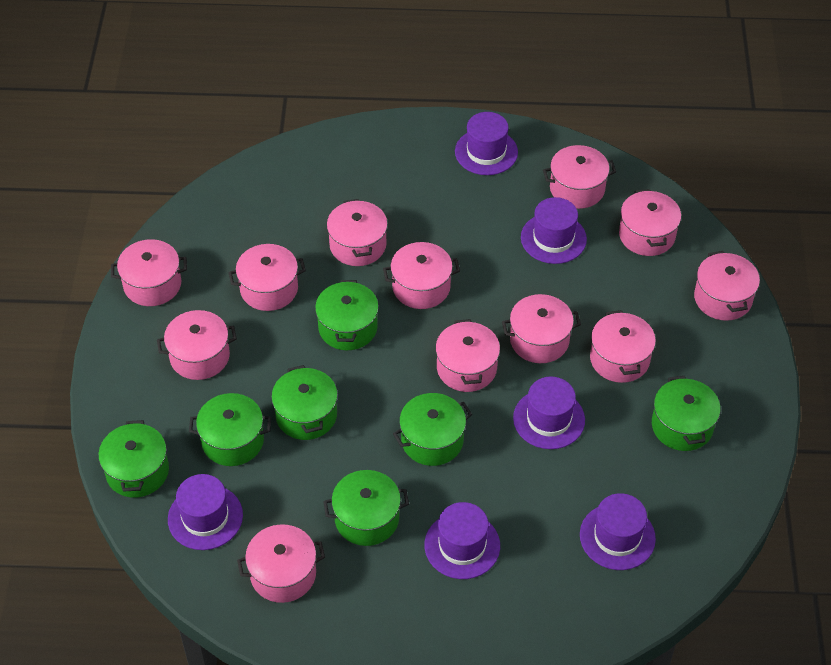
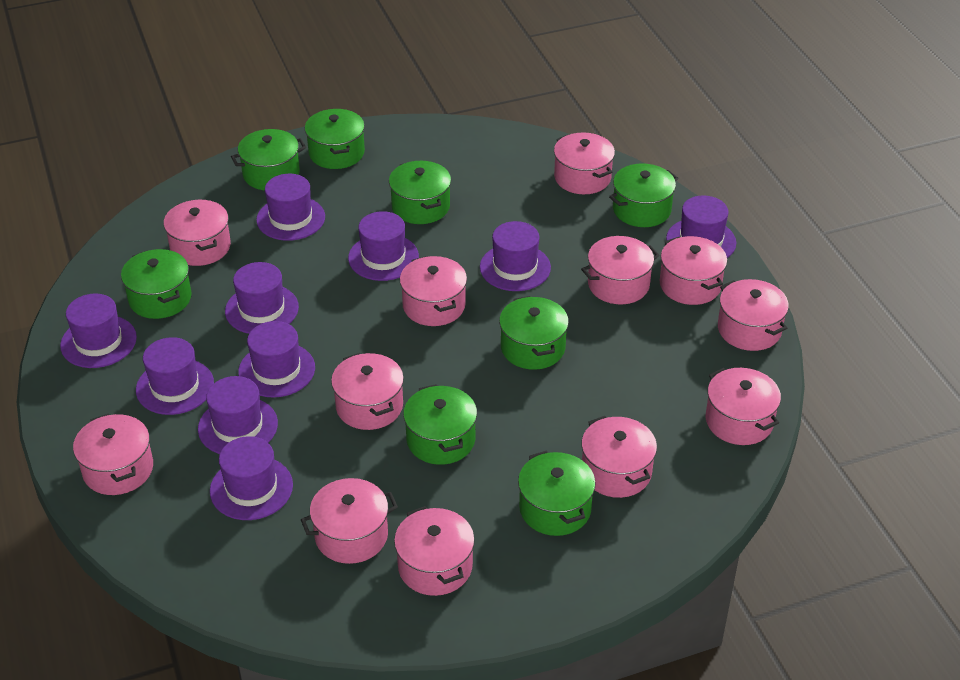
green pot: [98,420,169,498] [189,393,271,466] [271,365,338,440] [315,280,379,350] [323,470,409,546] [393,393,472,466] [652,376,721,451] = 7 -> [121,249,192,319] [231,129,306,190] [305,109,365,169] [389,161,451,224] [403,384,477,465] [499,296,569,370] [518,450,596,536] [609,163,679,227] = 8
purple hat: [168,474,243,550] [424,502,500,579] [455,112,518,175] [513,377,585,449] [521,197,587,264] [580,493,656,570] = 6 -> [60,294,137,368] [136,337,214,415] [198,376,278,454] [210,436,293,520] [225,262,299,334] [238,321,315,398] [256,174,325,241] [348,211,419,281] [480,221,551,291] [666,196,736,258] = 10

